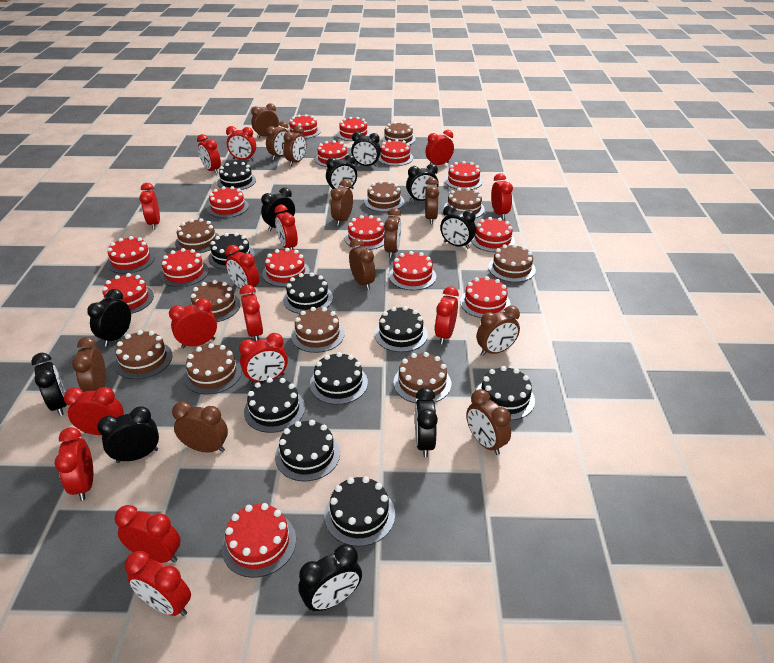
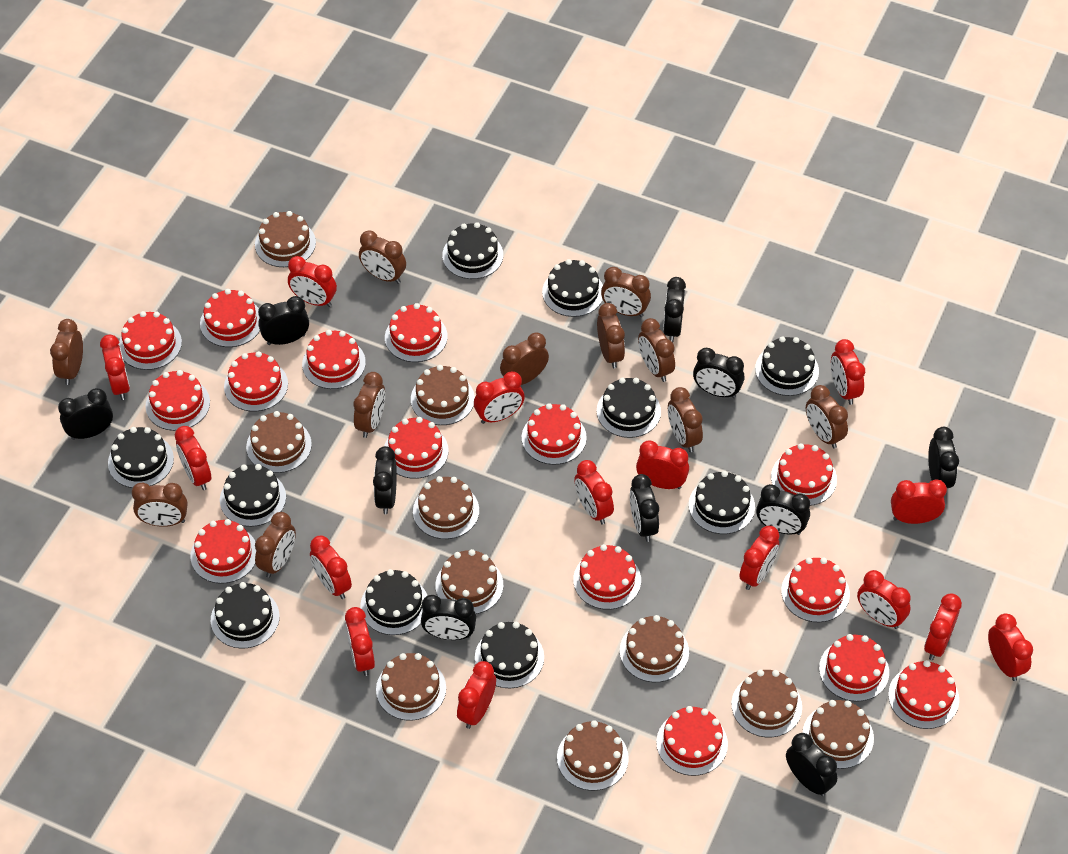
black cake: [208,233,255,270] [217,161,256,190] [244,377,305,433] [275,420,340,481] [283,272,333,314] [310,352,368,405] [324,476,395,546] [375,306,428,352] [476,366,535,420] = 9 -> [108,427,174,488] [211,582,280,649] [220,464,286,527] [360,569,427,635] [442,222,503,279] [475,622,544,688] [542,259,603,317] [597,378,661,438] [689,471,755,534] [755,336,819,396] = 10

